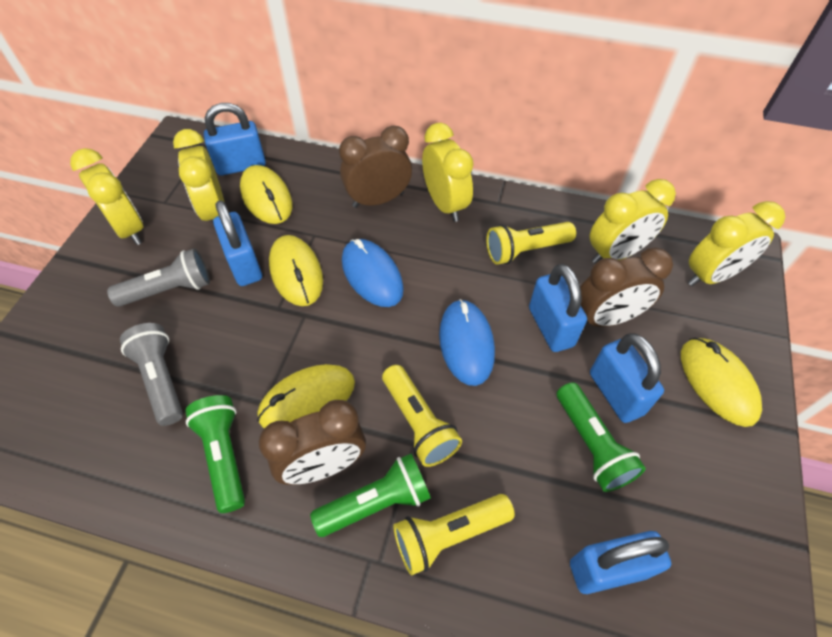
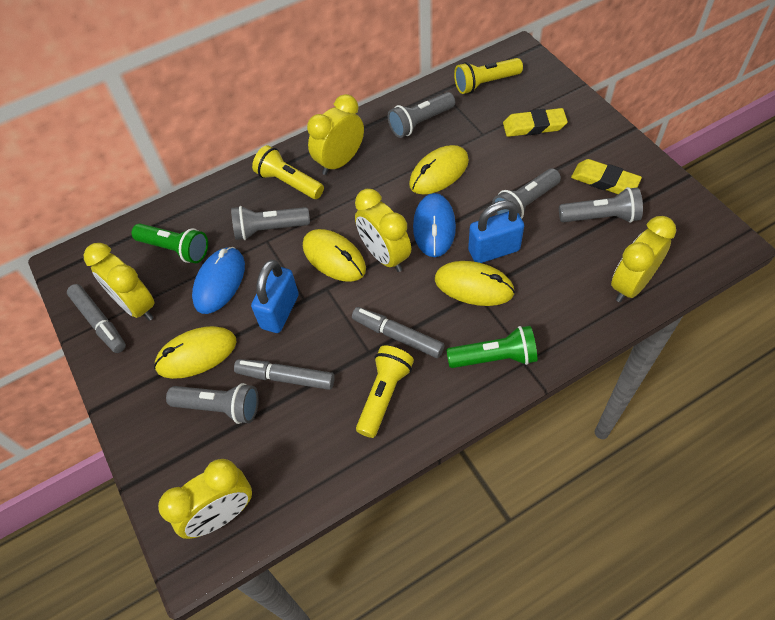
blue padlock: [204,103,266,176] [213,200,262,286] [529,264,587,352] [570,531,671,594] [590,334,664,423] = 5 -> [251,260,299,333] [468,200,524,263] = 2
brown clock: [259,400,366,485] [339,126,412,208] [580,248,673,327] = 3 -> none = 0
green flashlight: [185,395,245,513] [310,454,431,537] [557,382,646,492] = 3 -> [132,223,208,263] [446,326,537,368] = 2
grey flashlight: [107,248,210,307] [120,323,183,426] = 2 -> [166,383,259,424] [231,206,310,240] [388,92,455,138] [492,168,561,219] [559,187,643,223] = 5
grey marker: none = 0 -> [67,284,126,353] [234,359,335,390] [352,307,444,358] = 3
yellow eraser: none = 0 -> [503,108,568,137] [571,159,642,194] = 2

